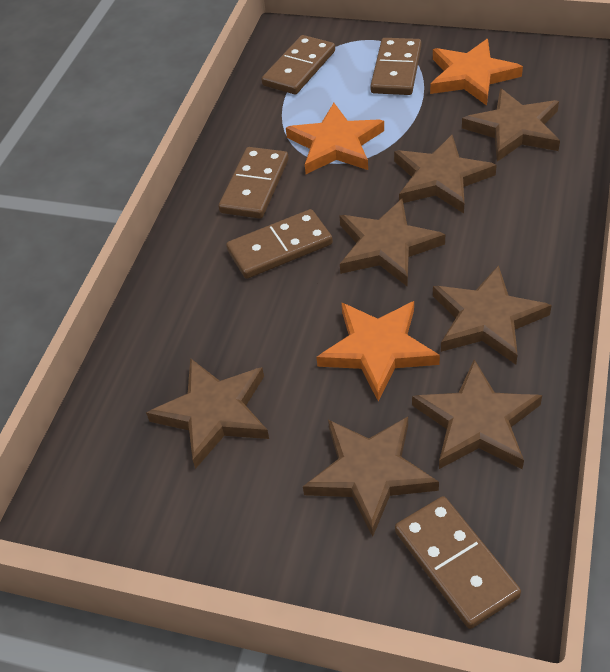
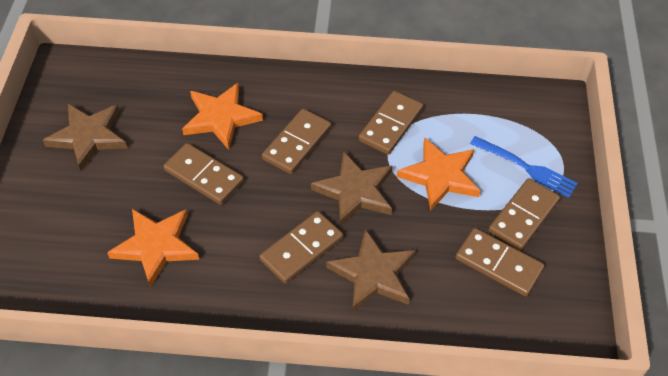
blue fork: none = 0 -> [470,136,578,198] = 1
brown domino: [218,147,289,219] [226,209,333,279] [262,35,335,94] [370,38,422,95] [395,496,521,629] = 5 -> [163,143,244,205] [260,211,343,284] [262,109,331,174] [358,91,423,155] [456,228,545,296] [488,178,560,251] = 6
brown star: [146,358,269,469] [303,417,439,537] [339,199,445,286] [394,135,497,213] [412,359,542,469] [433,265,552,365] [462,88,560,162] = 7 -> [43,104,127,171] [311,151,392,226] [326,229,416,312] = 3

